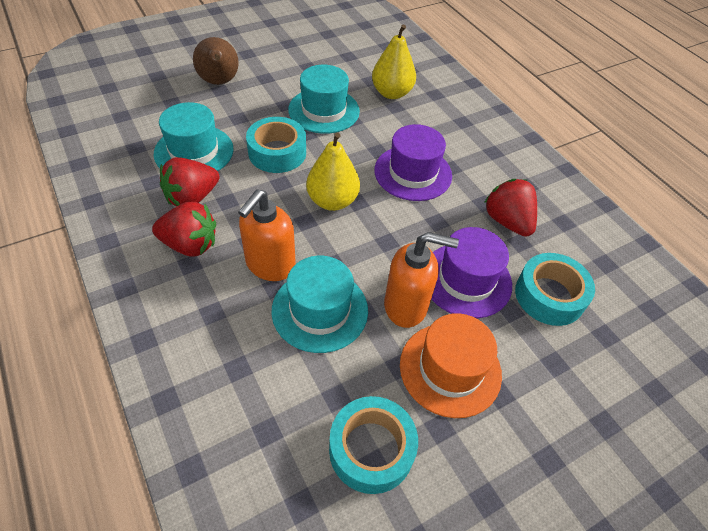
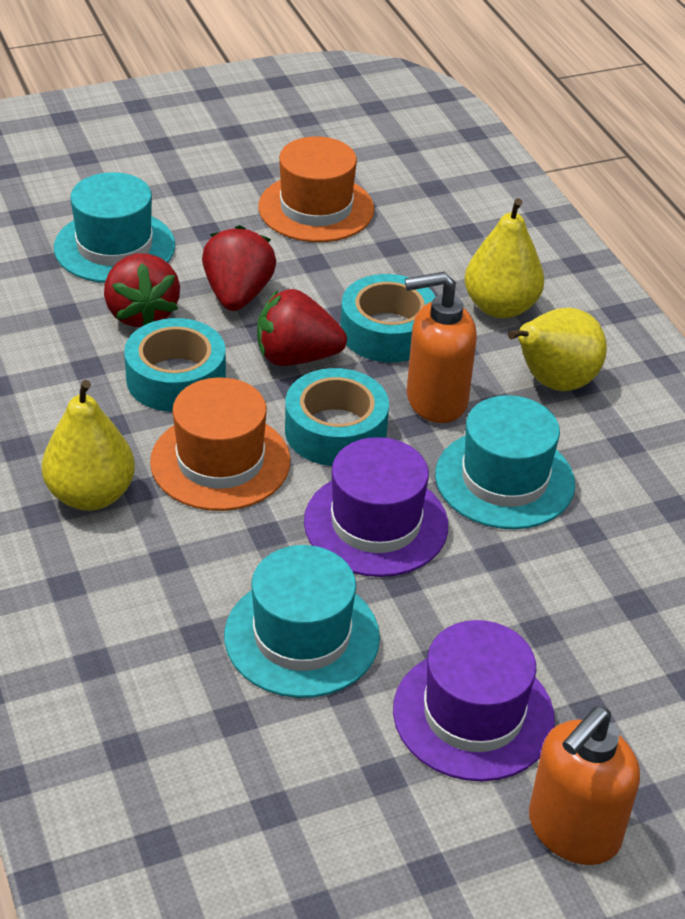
brown pear: [193,37,239,85] = 1 -> none = 0
orange hat: [400,313,502,418] = 1 -> [150,377,290,511] [258,136,374,242] = 2
yellow pear: [306,132,360,211] [372,24,416,99] = 2 -> [42,380,135,511] [464,198,544,318] [508,308,607,391] = 3

